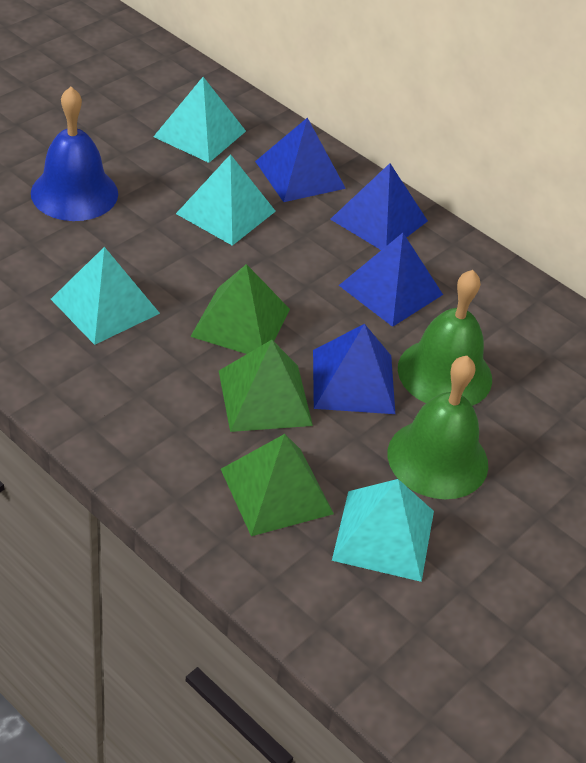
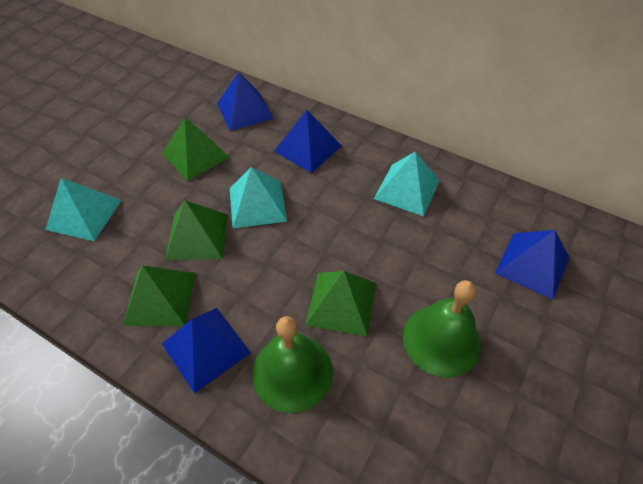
blue bell: [31,87,118,221] = 1 -> none = 0
green pyramid: [190,264,290,354] [219,340,313,432] [221,434,334,536] = 3 -> [123,265,196,326] [162,117,230,181] [165,200,228,260] [305,271,376,337] = 4
turquoise pyramid: [51,247,160,345] [153,77,246,163] [176,154,276,246] [332,479,434,582] = 4 -> [46,178,122,241] [230,167,287,228] [374,152,440,216] = 3

